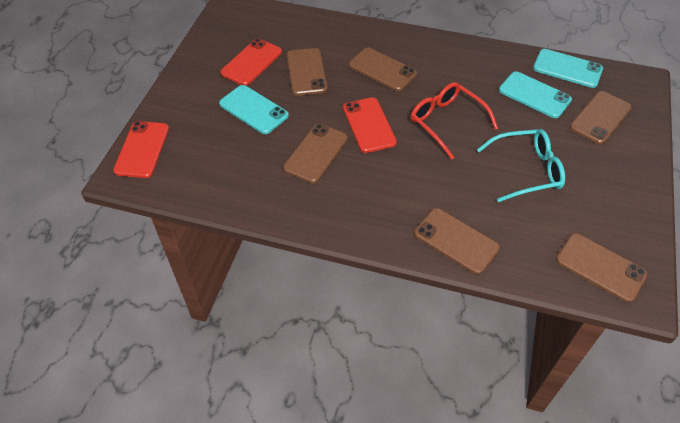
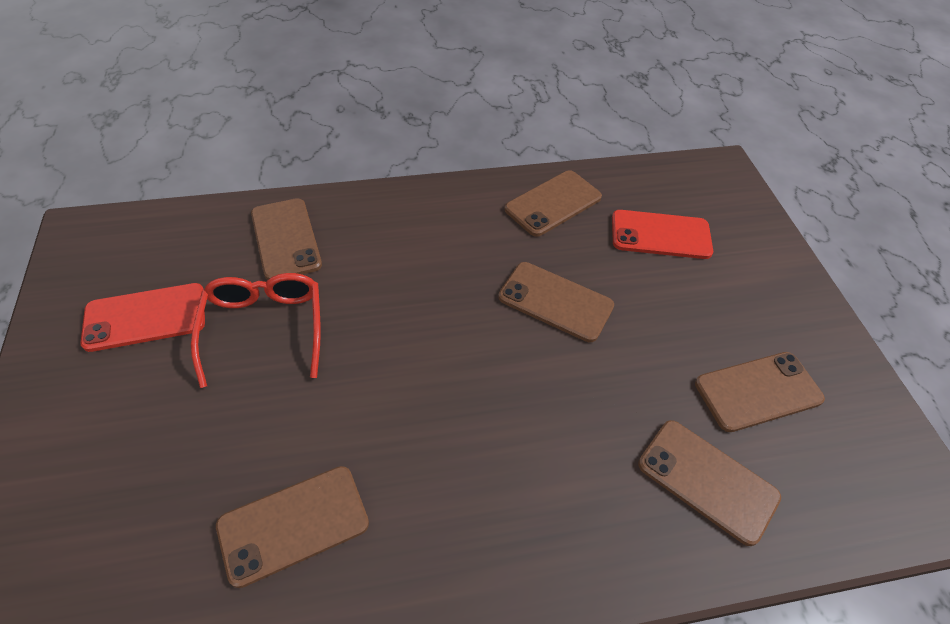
red phone: [113,121,169,178] [220,38,282,86] [343,97,397,153] = 3 -> [80,283,205,352] [612,210,713,259] = 2
turquoise glasses: [477,129,565,202] = 1 -> none = 0
turquoise phone: [219,85,289,134] [499,71,572,118] [533,49,603,88] = 3 -> none = 0

